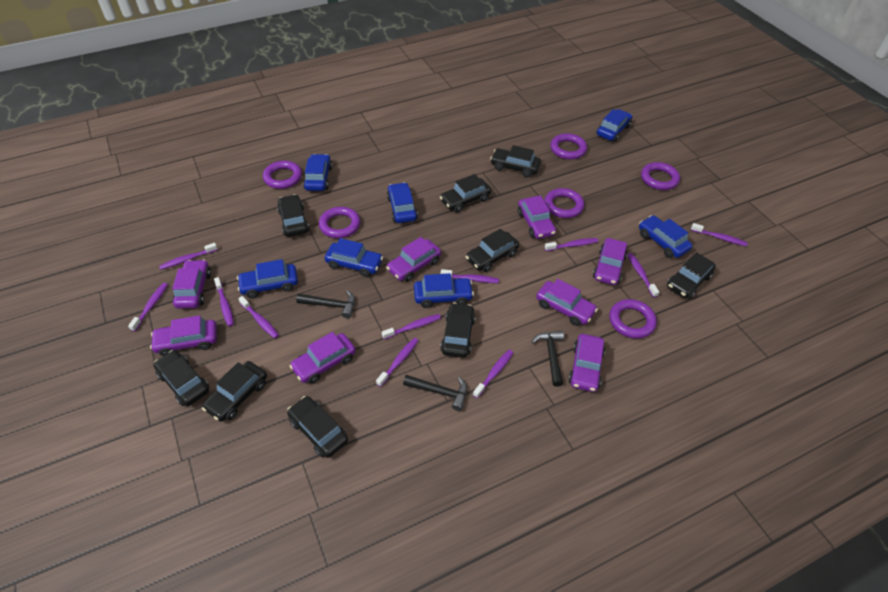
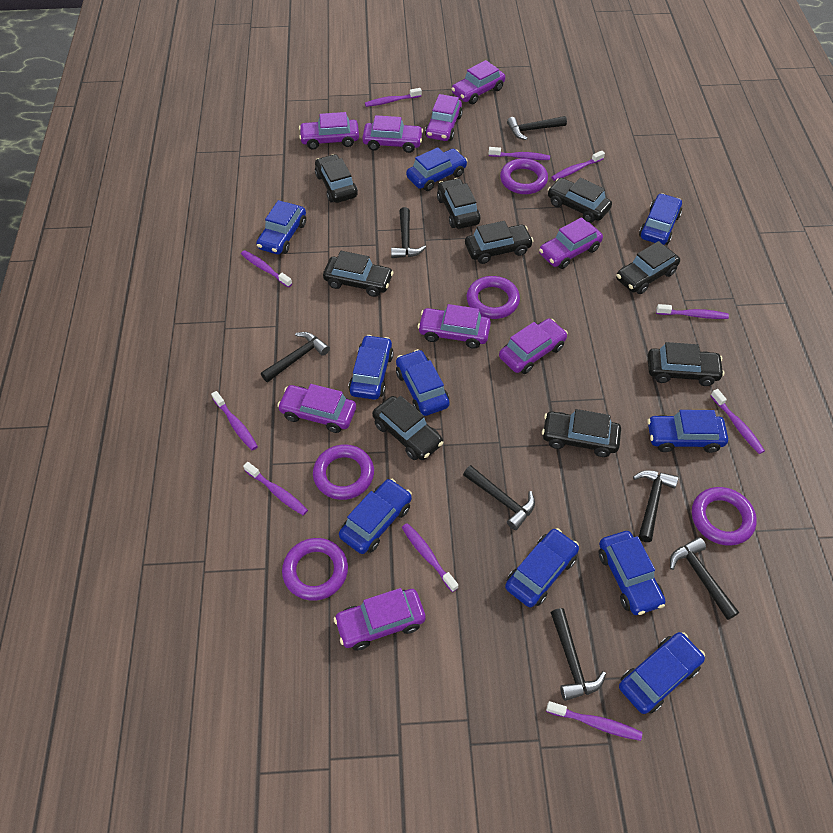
black hammer: [296,290,355,318] [403,375,467,411] [531,331,564,387] = 3 -> [261,332,330,382] [391,207,426,258] [463,465,535,530] [507,116,567,140] [550,608,606,701] [633,470,678,542] [670,537,739,620] = 7
blue car: [237,259,298,298] [303,154,332,191] [325,238,383,277] [387,182,418,223] [414,273,474,308] [596,109,633,142] [639,215,692,258] = 7 -> [256,200,306,255] [339,479,412,554] [348,335,394,400] [396,349,450,416] [406,147,468,191] [505,528,579,608] [599,531,665,615] [619,632,705,714] [639,193,682,245] [647,410,728,453] = 10
purple car: [150,315,217,356] [172,259,211,309] [290,332,356,384] [386,237,441,282] [518,195,556,239] [536,279,598,326] [568,334,605,392] [593,238,628,285] = 8 -> [277,384,356,433] [299,112,359,150] [334,588,426,651] [362,115,423,153] [418,304,491,349] [425,94,463,141] [451,60,505,104] [499,319,568,374] [539,217,603,269] = 9
purple ring: [263,161,302,189] [319,207,360,238] [544,188,584,218] [550,133,587,160] [609,299,657,339] [641,162,680,190] = 6 -> [282,538,348,601] [313,445,374,500] [467,276,520,319] [500,158,548,194] [692,487,757,546] = 5
purple toothbrush: [128,283,168,331] [159,243,218,270] [214,277,234,326] [238,296,279,338] [376,338,418,387] [382,314,441,339] [441,269,499,283] [473,350,513,398] [544,238,598,251] [627,253,659,297] [691,223,748,247] = 11 -> [211,391,258,450] [241,250,292,288] [243,462,308,516] [365,88,422,107] [402,523,458,592] [489,147,550,160] [546,701,642,741] [551,151,605,181] [656,304,729,319] [711,389,765,454] = 10

